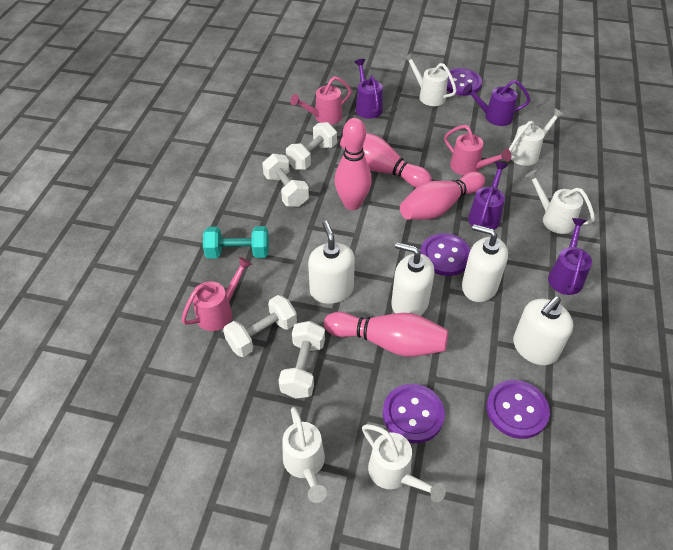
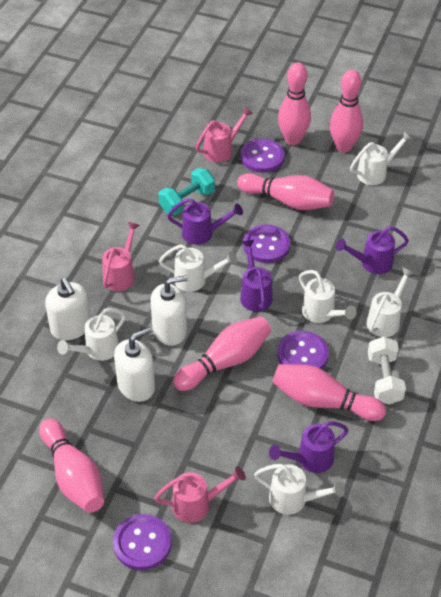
pink bowling pin: [324,312,448,357] [335,118,372,210] [340,133,432,188] [400,172,485,220] = 4 -> [39,418,104,513] [173,316,271,391] [237,173,334,210] [272,364,386,421] [278,63,311,145] [330,70,363,152] = 6
white dumbbell: [223,295,297,357] [262,154,309,207] [278,321,325,398] [286,122,337,170] = 4 -> [368,336,406,405] = 1
white soap dispenser: [308,221,355,304] [391,242,434,316] [462,224,508,302] [513,296,573,365] = 4 -> [45,278,91,341] [114,327,155,402] [150,275,188,346] = 3
white watering can: [282,407,327,503] [362,424,446,502] [403,52,457,106] [509,108,564,166] [525,169,595,234] = 5 -> [57,308,126,361] [159,244,237,292] [254,464,345,515] [299,270,357,323] [350,131,412,185] [366,267,414,337] = 6

